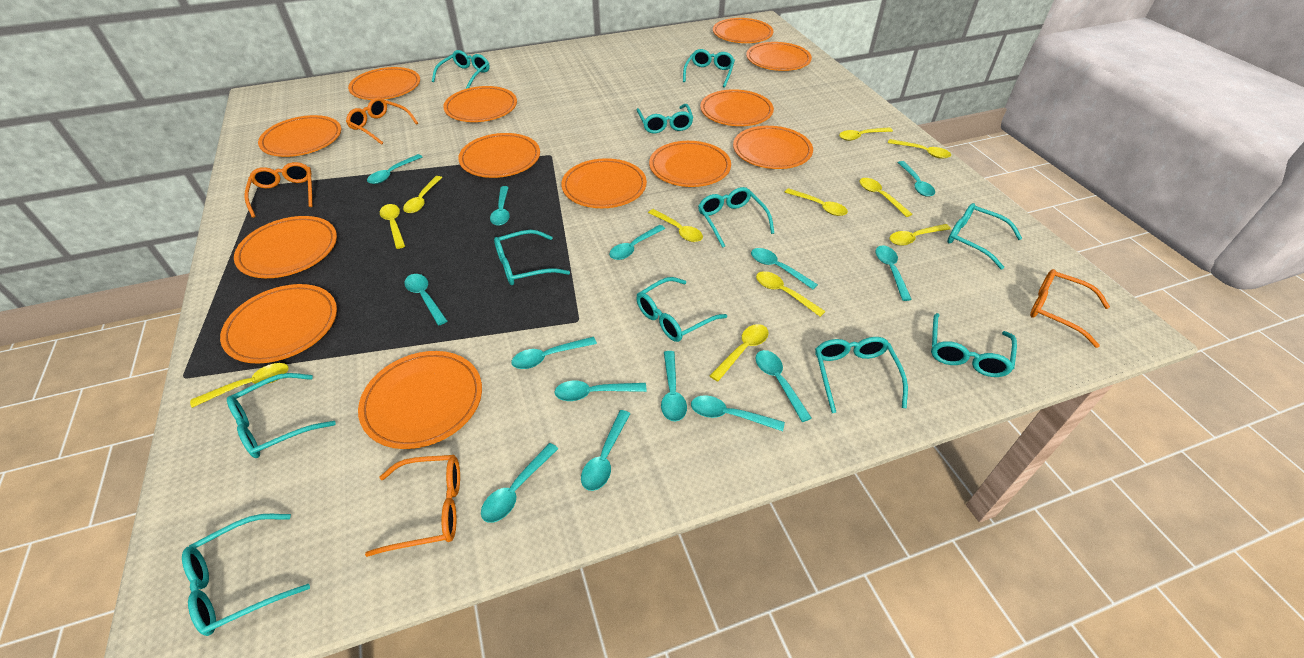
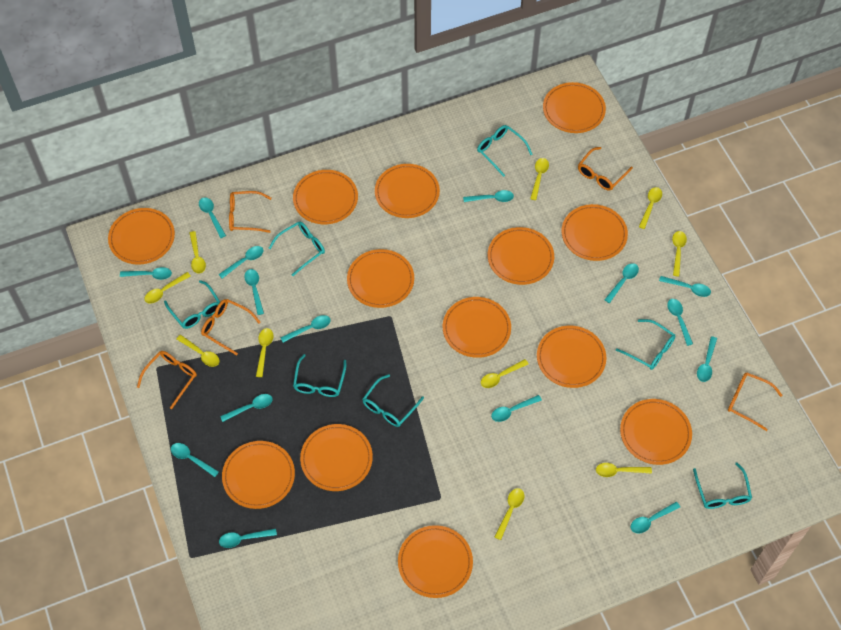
orange glasses: [244,162,312,218] [346,97,418,145] [365,455,460,557] [1030,269,1110,348] = 4 -> [137,351,197,409] [201,299,261,355] [229,191,272,233] [578,147,633,191] [728,372,783,431] = 5
turquoise glasses: [182,514,310,636] [227,373,336,458] [432,50,490,89] [494,230,570,285] [636,277,727,342] [637,104,693,134] [683,49,735,88] [698,187,774,248] [815,337,908,413] [931,313,1017,377] [947,203,1022,269] = 11 -> [164,280,220,329] [269,222,325,276] [293,354,346,397] [363,374,424,427] [477,125,533,177] [616,319,675,370] [693,463,752,509] = 7
turquoise spoon: [367,154,422,184] [405,274,447,325] [481,443,558,523] [490,186,510,226] [511,337,597,369] [555,381,647,401] [581,410,631,491] [609,225,665,260] [661,351,687,422] [691,395,785,431] [751,248,818,289] [755,350,812,422] [875,245,912,301] [898,161,935,197] = 14 -> [120,267,172,280] [171,443,219,477] [199,197,226,238] [218,246,263,279] [219,529,277,548] [220,394,273,422] [244,269,264,315] [280,315,331,343] [463,190,514,202] [491,395,542,422] [604,263,639,303] [631,502,680,534] [659,276,711,297] [667,299,693,346] [697,336,717,382] = 15
yellow spoon: [190,363,289,408] [380,204,405,249] [403,176,442,213] [648,209,703,242] [710,324,768,382] [756,271,826,317] [785,188,848,216] [839,127,893,141] [859,178,912,217] [888,139,951,159] [890,224,951,246] = 11 -> [144,272,191,304] [176,335,220,367] [189,231,206,274] [256,328,273,377] [481,359,529,388] [495,488,524,540] [530,158,549,200] [596,463,652,477] [639,187,662,229] [672,231,687,276] = 10

